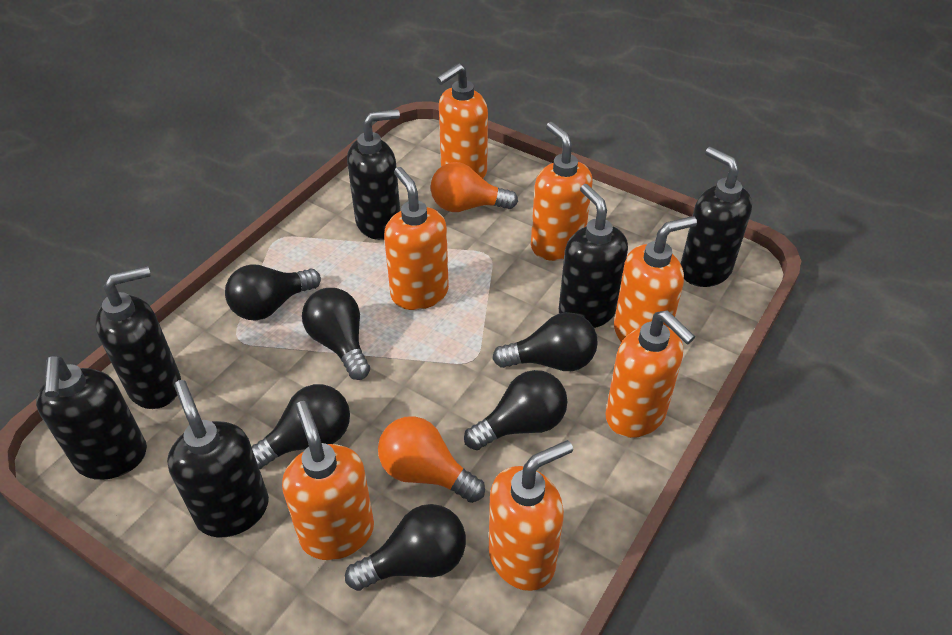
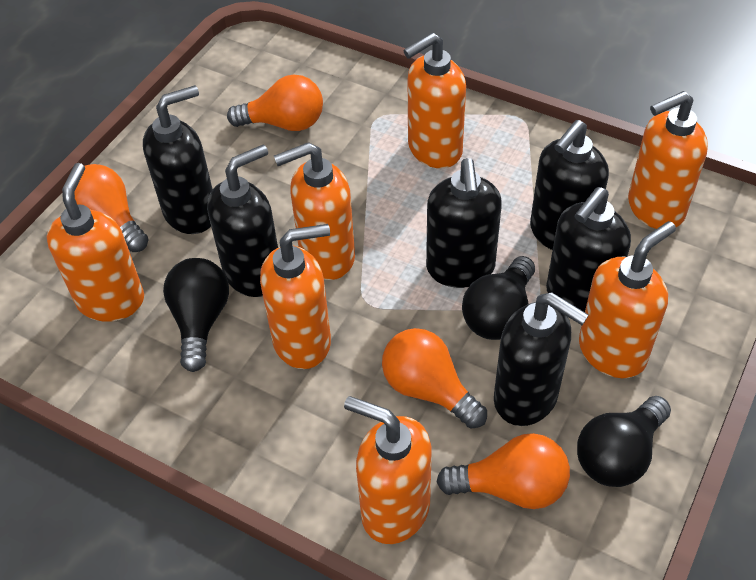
black light bulb: [225,265,321,321] [252,384,350,469] [302,288,370,380] [345,504,466,591] [464,370,567,450] [492,312,598,371] = 6 -> [163,258,229,372] [462,256,535,340] [577,396,671,487] = 3
orange light bulb: [378,416,485,503] [431,162,518,212] = 2 -> [74,164,148,252] [227,74,323,131] [382,328,487,429] [437,433,570,509] = 4

